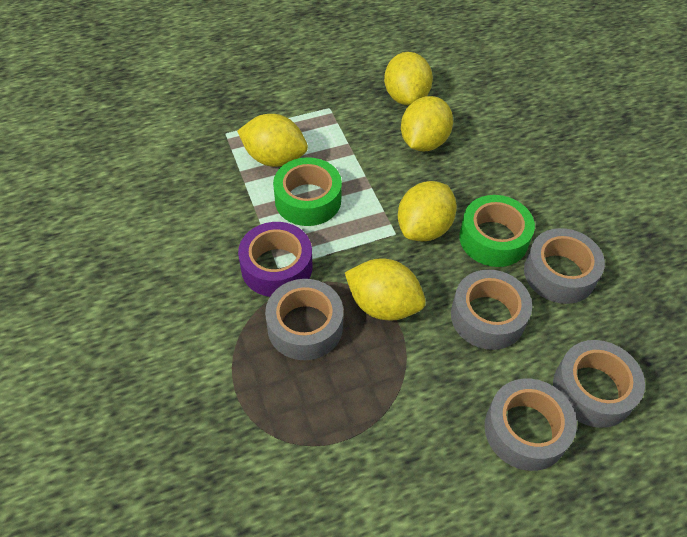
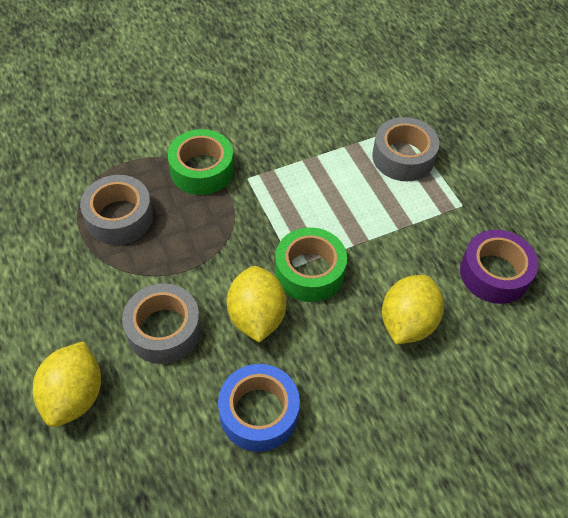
blue tape: none = 0 -> [218,364,300,452] = 1
grey tape: [265,279,343,360] [451,270,532,350] [484,379,577,471] [524,228,605,304] [553,340,645,428] = 5 -> [80,175,153,245] [122,284,201,364] [372,117,439,181] = 3
yellow lemon: [237,114,308,167] [345,258,426,321] [384,52,433,105] [398,181,457,241] [401,96,453,151] = 5 -> [33,341,101,427] [227,266,286,343] [382,275,444,344] = 3

